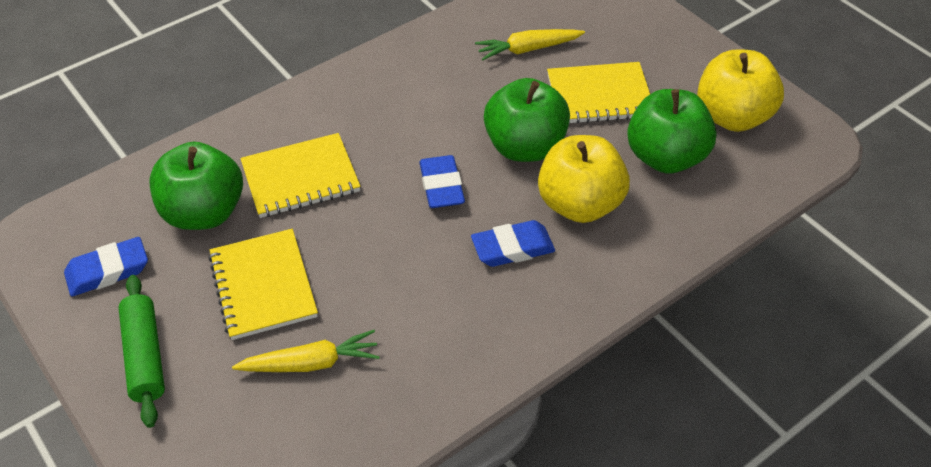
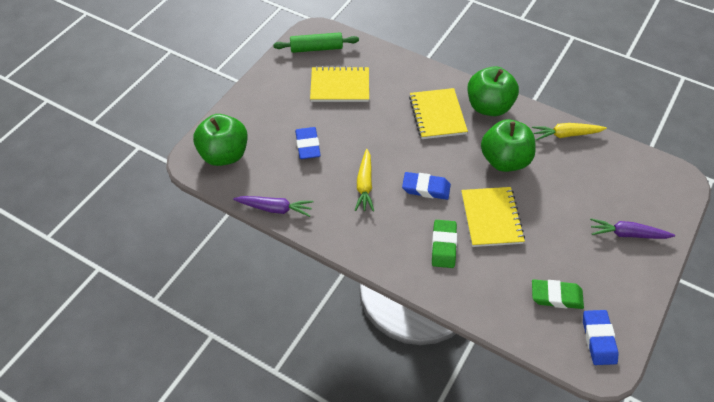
green eraser: none = 0 -> [432,220,457,268] [532,280,584,309] = 2
purple carrot: none = 0 -> [233,196,313,217] [590,218,675,239] = 2
yellow apple: [538,135,630,223] [697,49,784,132] = 2 -> none = 0

